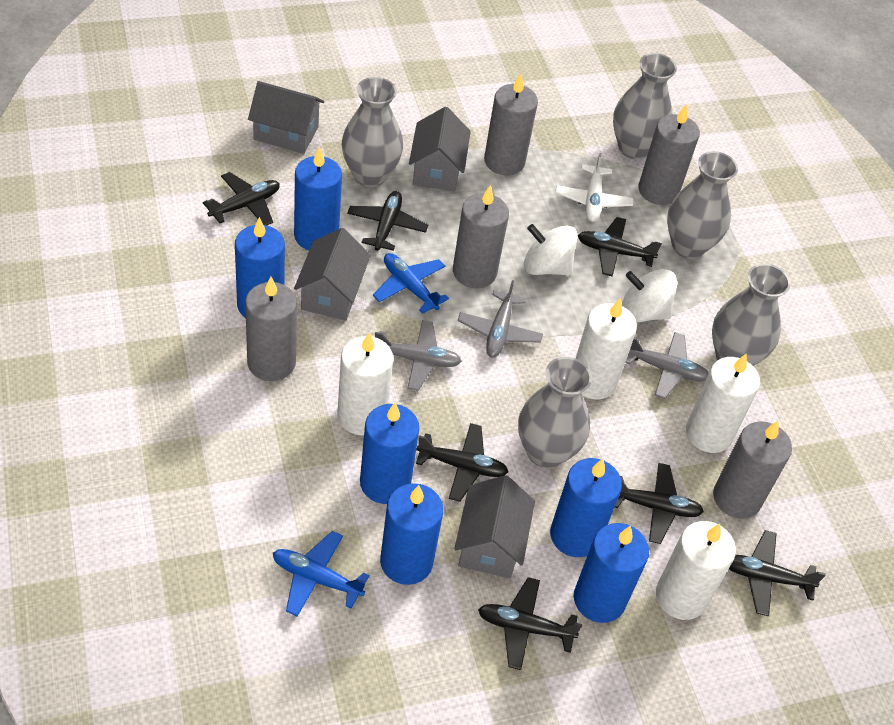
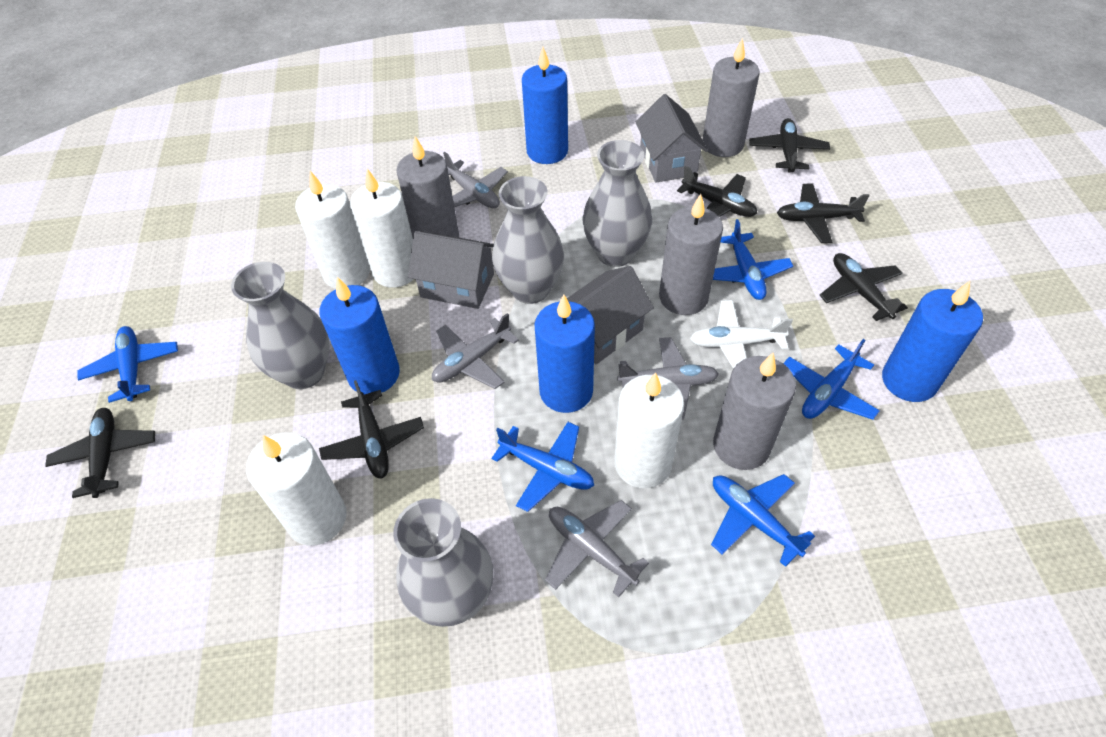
black plane: [203,172,280,225] [347,191,428,251] [416,423,509,502] [478,577,583,670] [578,217,662,277] [615,463,704,544] [729,530,826,617] = 7 -> [45,408,155,498] [319,380,424,478] [677,166,757,217] [749,118,830,173] [777,183,870,243] [819,253,908,321] = 6
blue candle: [235,217,285,318] [294,147,342,250] [360,402,419,504] [380,483,443,585] [550,458,622,557] [574,523,649,623] = 6 -> [319,277,400,394] [522,47,568,164] [534,294,595,413] [882,281,983,402] = 4
blue plane: [273,531,369,617] [373,253,449,314] = 2 -> [78,326,178,403] [492,422,594,512] [711,474,815,567] [713,219,793,300] [783,339,880,420] = 5
grey candle: [245,277,297,381] [453,185,509,288] [484,74,538,175] [639,104,700,205] [713,421,792,519] = 5 -> [396,136,459,237] [659,194,723,315] [702,38,760,157] [713,353,796,470] = 4
grey house: [248,81,324,154] [294,228,371,320] [409,107,471,191] [454,475,535,578] = 4 -> [408,231,494,309] [567,266,654,364] [635,94,708,182] = 3
grey plane: [375,320,462,391] [458,280,543,358] [625,332,709,399] = 3 -> [432,313,519,389] [443,152,508,208] [545,500,649,597] [617,337,719,420] = 4
grey vase: [342,77,403,187] [518,357,592,468] [613,53,677,159] [667,151,738,259] [712,264,791,366] = 5 -> [231,262,329,389] [393,498,493,627] [492,176,564,304] [583,140,652,267] = 4
white spinning top: [524,224,578,275] [622,269,677,322] = 2 -> none = 0

